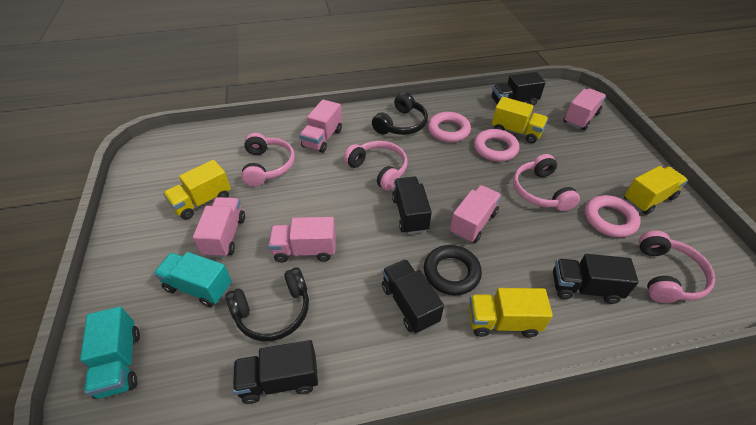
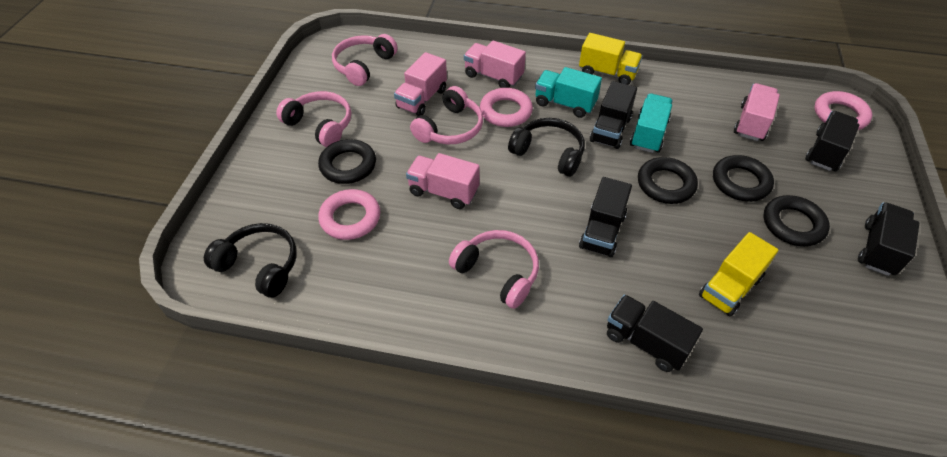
black ring: [424,245,482,295] = 1 -> [318,139,376,184] [638,157,698,204] [713,155,774,202] [763,195,830,247] = 4
pink truck: [193,197,245,258] [268,217,336,262] [299,99,342,153] [450,185,501,243] [563,89,606,130] = 5 -> [394,52,447,116] [406,153,480,209] [464,40,526,88] [734,83,780,141] = 4
yellow truck: [163,160,231,220] [469,288,553,337] [492,97,548,143] [624,166,688,215] = 4 -> [579,33,643,85] [699,232,778,317] = 2

